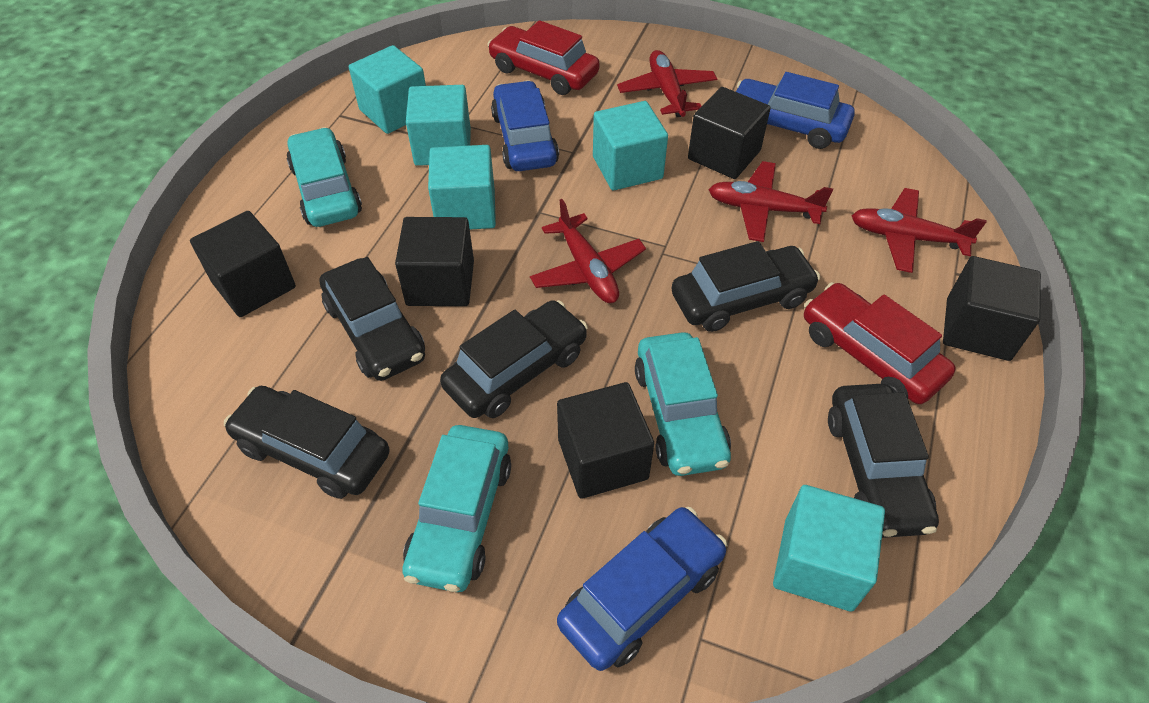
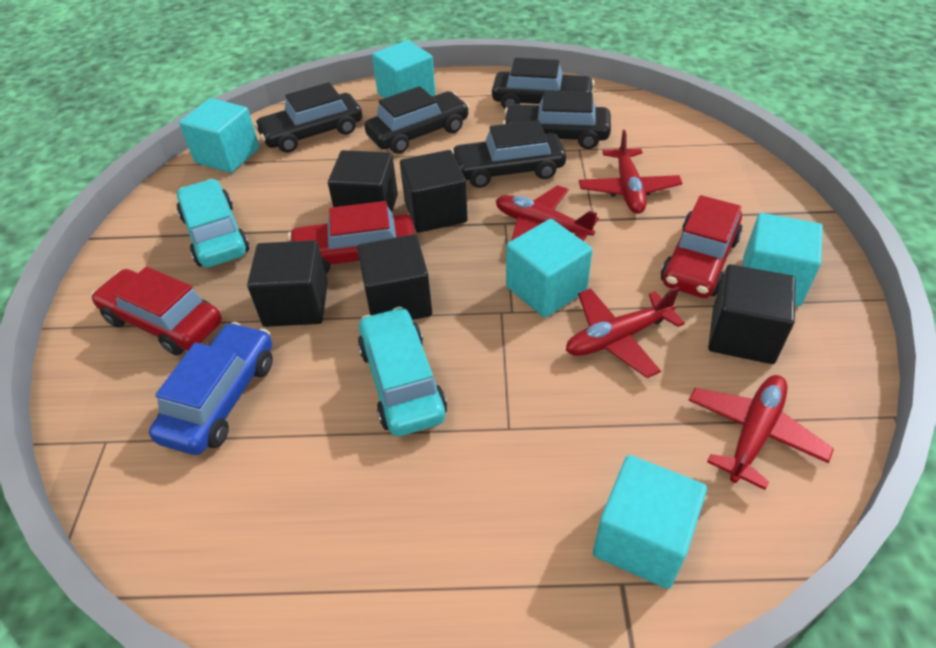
blue car: [491,80,559,171] [557,507,727,671] [736,72,855,149] = 3 -> [149,322,273,455] = 1
red car: [487,20,600,95] [804,282,956,404] = 2 -> [91,267,222,355] [288,201,415,274] [661,195,742,298] = 3
turquoise car: [286,127,362,227] [402,425,511,592] [635,332,731,476] = 3 -> [177,179,249,267] [358,307,447,436] = 2

